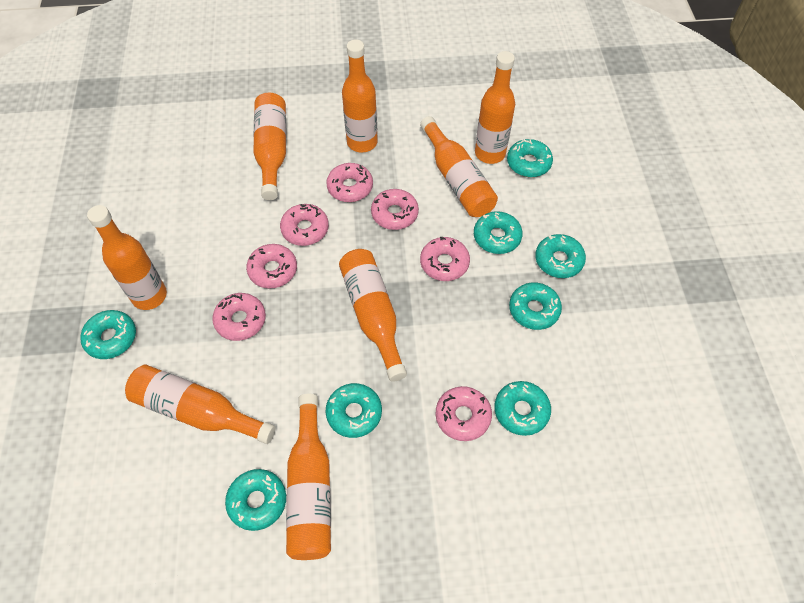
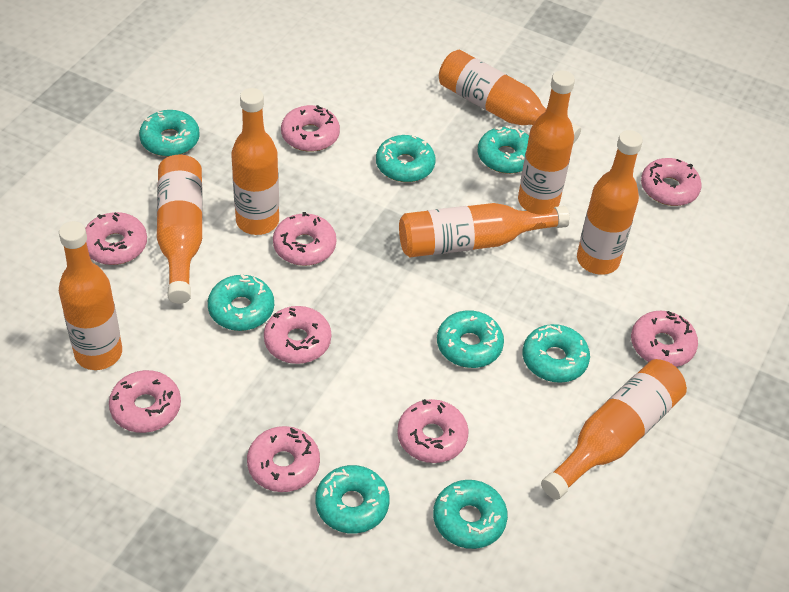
pink donut: [212,293,266,341] [246,244,297,289] [280,204,329,246] [326,163,373,202] [371,189,419,230] [420,236,470,281] [436,386,492,441] = 7 -> [85,212,147,265] [109,370,181,433] [247,426,320,492] [264,306,331,364] [273,212,336,266] [281,105,340,152] [397,399,469,463] [631,311,698,367] [641,158,702,206] = 9

